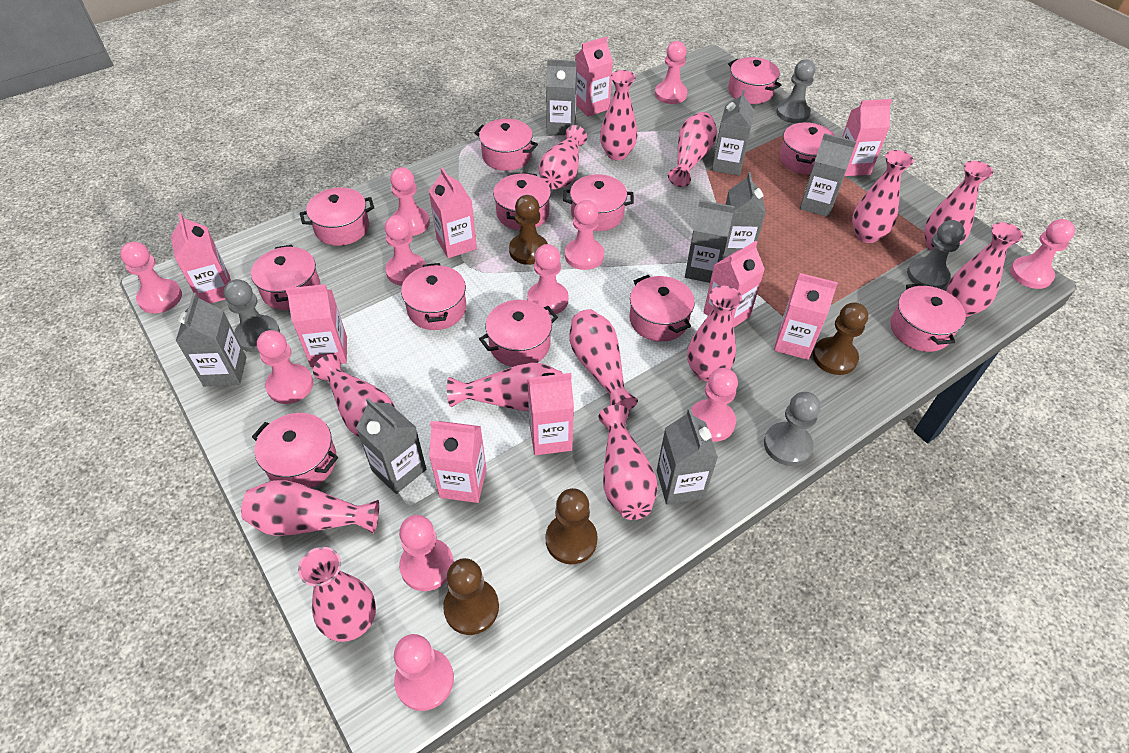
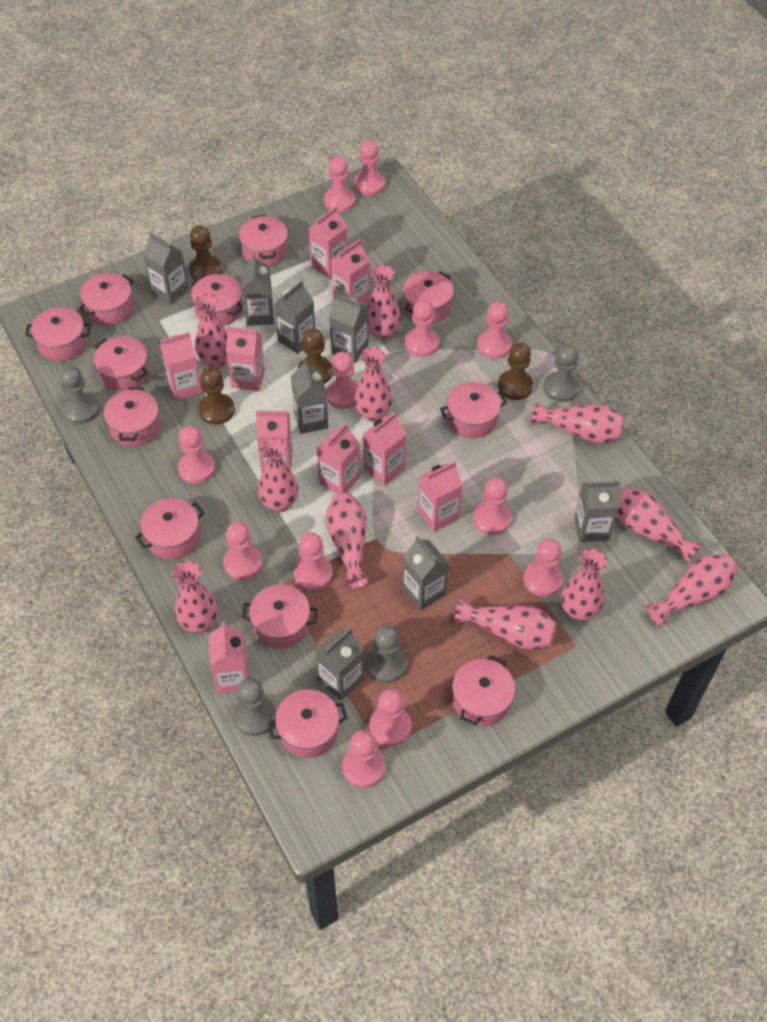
pink pawn: [120,242,182,313] [257,330,313,404] [385,215,426,286] [390,167,430,236] [394,634,454,711] [399,515,454,591] [527,244,568,315] [565,200,604,270] [655,41,687,104] [691,368,738,442] [1010,219,1075,289] = 11 -> [178,426,215,484] [223,522,262,580] [294,532,333,591] [324,156,355,212] [326,351,358,409] [342,730,385,788] [354,140,385,196] [370,689,411,747] [405,300,439,357] [473,477,511,535] [477,302,512,359] [523,539,563,597] = 12
pink vase: [241,480,379,536] [298,547,376,642] [313,354,395,437] [447,363,563,411] [539,125,587,189] [569,309,638,411] [598,405,658,520] [600,70,637,161] [668,112,717,187] [687,286,742,382] [852,150,914,243] [924,161,993,251] [946,222,1023,317] = 13 -> [173,561,218,633] [194,294,227,369] [258,439,298,512] [326,493,369,589] [354,347,392,422] [366,265,401,340] [454,598,557,650] [532,402,624,443] [561,549,607,621] [617,488,703,565] [646,554,738,627] = 11

